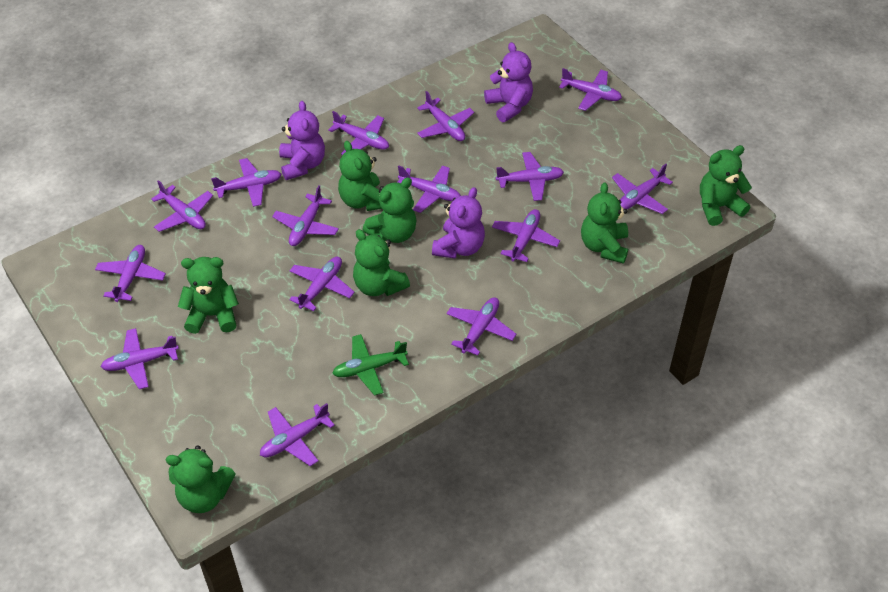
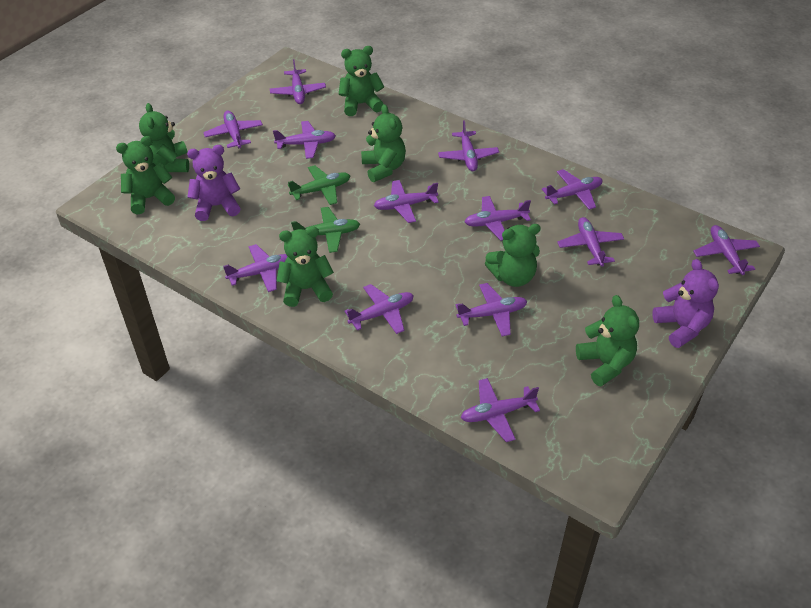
green plane: [332,334,409,396] = 1 -> [288,165,350,205] [291,207,360,253] = 2
purple plane: [95,245,166,302] [101,328,179,389] [151,180,213,232] [211,158,281,207] [260,403,335,466] [272,185,339,246] [289,257,355,311] [328,111,389,155] [397,165,461,213] [417,91,474,141] [446,297,516,356] [492,209,560,262] [496,152,564,201] [559,68,622,111] [612,164,673,214] = 15 -> [203,111,263,149] [223,244,287,292] [270,59,326,104] [273,121,336,159] [344,284,414,334] [374,180,439,223] [438,120,499,171] [456,283,527,336] [461,378,540,442] [465,196,531,241] [542,169,603,210] [557,217,624,267] [693,225,760,275] = 13
purple teddy bear: [279,101,325,180] [432,187,485,259] [484,42,533,122] = 3 -> [187,145,241,221] [652,259,719,348] = 2

